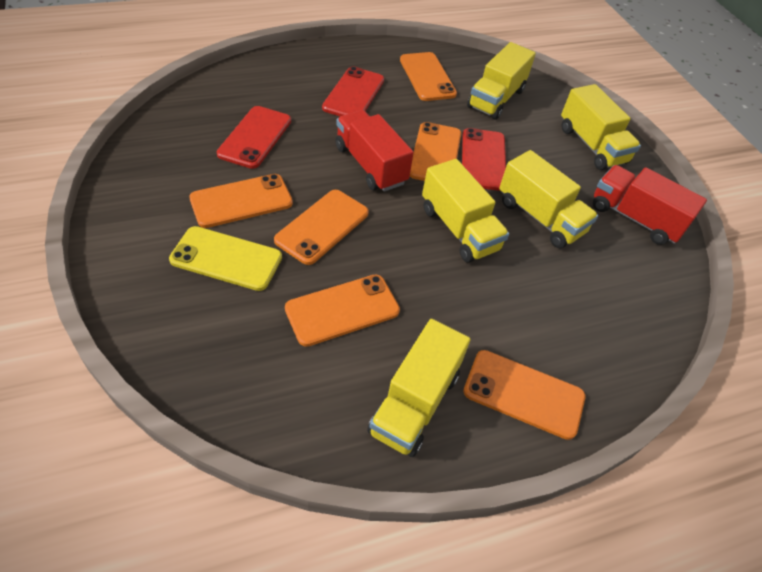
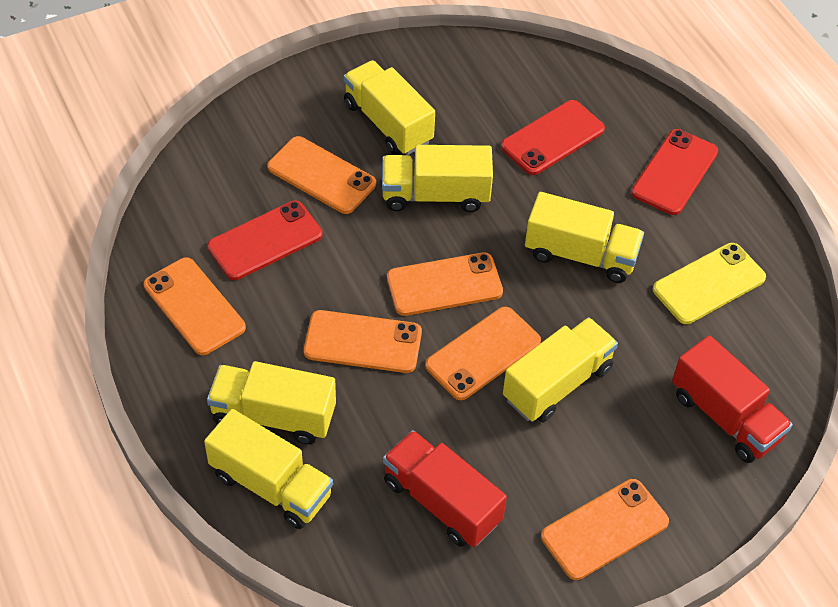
yellow truck: [367,319,471,457] [422,159,509,263] [467,42,536,120] [499,150,598,248] [561,84,641,170] = 5 -> [204,409,333,529] [207,361,336,444] [344,60,435,155] [382,145,493,212] [503,317,618,422] [525,192,644,283] = 6

